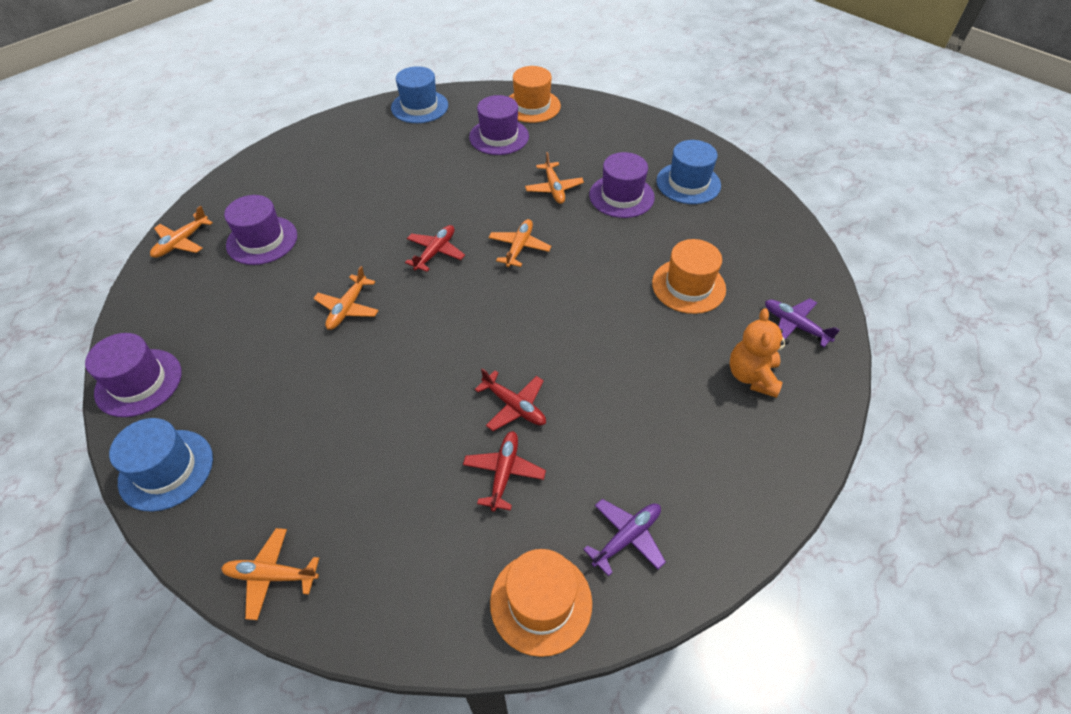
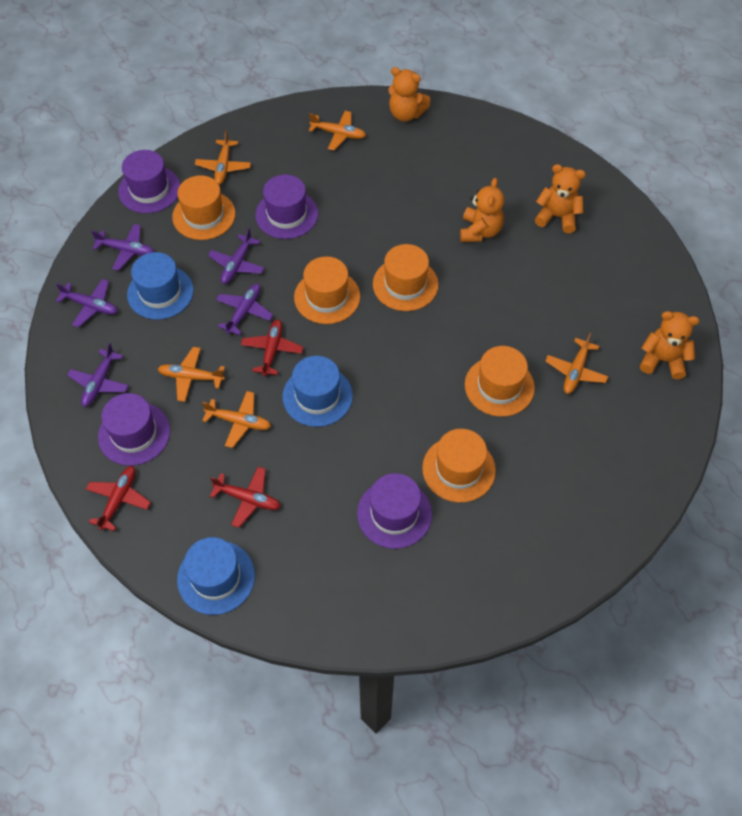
orange hat: [490,549,592,657] [509,66,561,123] [652,239,726,314] = 3 -> [172,175,235,240] [294,256,360,324] [373,244,438,311] [422,429,496,503] [465,346,535,417] = 5
orange teddy bear: [729,308,789,398] = 1 -> [388,67,430,122] [460,178,504,242] [535,164,586,233] [640,311,700,379] = 4
purple plane: [583,499,666,577] [765,298,840,347] = 2 -> [56,279,118,328] [67,343,129,407] [91,224,154,271] [208,228,265,284] [216,284,273,335] = 5

